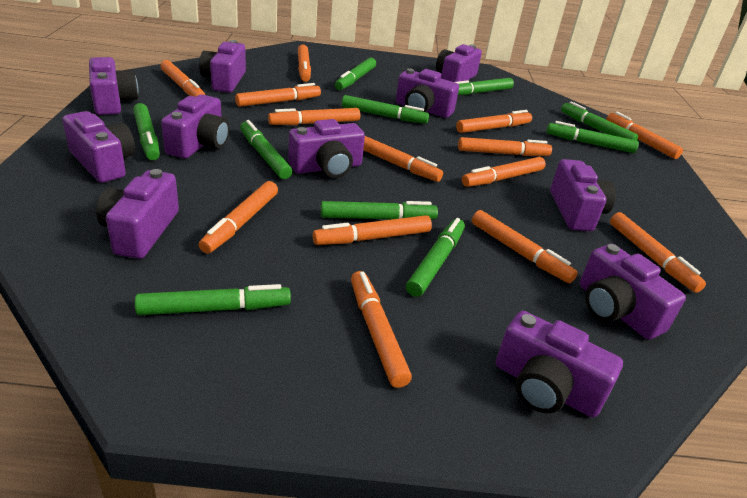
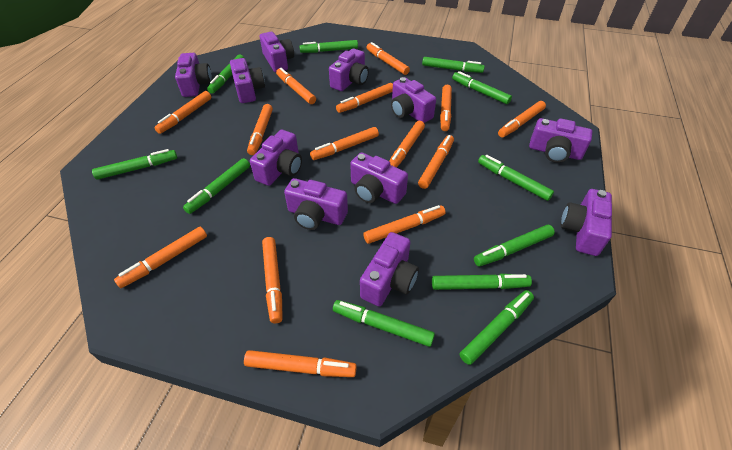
green marker: [133,103,160,160] [135,284,291,315] [240,120,292,179] [321,201,438,219] [335,58,376,90] [342,95,429,124] [406,218,465,297] [455,78,514,95] [546,121,639,153] [561,101,638,140] = 10 -> [92,149,177,180] [183,158,250,214] [207,54,244,94] [299,40,358,53] [333,300,435,347] [422,57,485,73] [432,274,532,290] [452,71,512,104] [460,290,534,365] [474,225,555,266] [478,155,554,201] = 11

